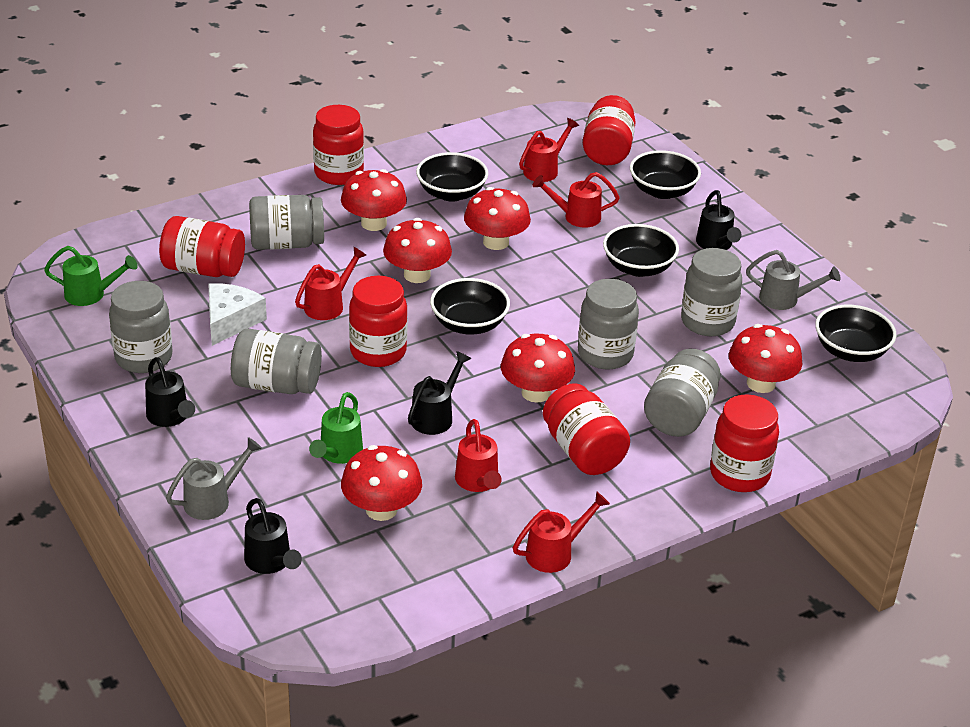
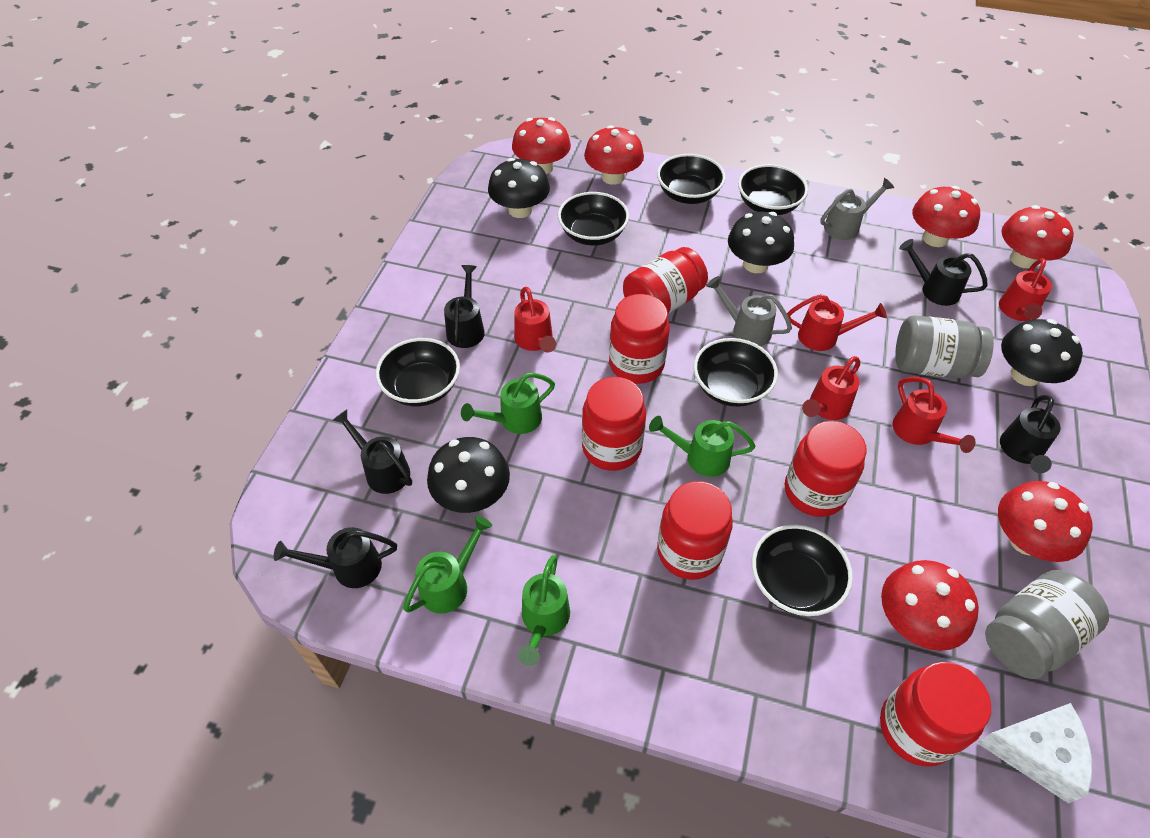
black bowl: [416,152,488,202] [430,278,510,335] [603,224,679,277] [630,150,701,199] [815,305,897,362] = 5 -> [376,338,460,406] [558,192,629,246] [657,154,726,204] [694,338,778,407] [738,164,808,215] [752,524,853,616] = 6
black mushroom: none = 0 -> [427,437,510,513] [488,158,550,218] [728,212,794,273] [1001,319,1083,386] = 4
black watering can: [145,357,195,427] [244,498,302,574] [408,351,471,435] [696,190,742,250] = 4 -> [274,527,397,588] [333,409,412,494] [444,265,485,348] [899,239,988,306] [1000,395,1061,473] = 5
green watering can: [44,246,138,306] [309,392,363,464] = 2 -> [403,516,492,614] [461,373,555,434] [518,555,570,666] [649,416,756,477] = 4
grey jar: [109,281,172,373] [231,329,322,394] [249,195,324,250] [578,279,639,369] [644,349,721,437] [681,248,742,336] = 6 -> [895,315,994,378] [985,570,1109,679] = 2

